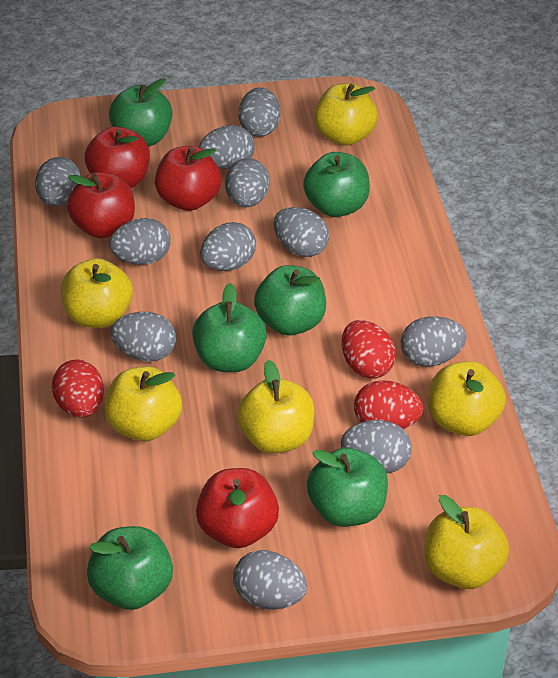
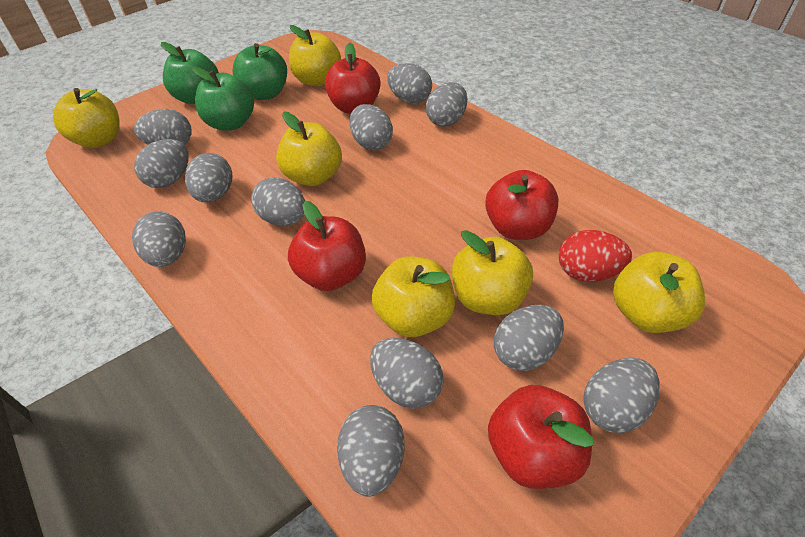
green apple: [87,526,173,610] [109,78,173,146] [192,283,267,372] [254,265,326,335] [303,152,370,217] [307,448,388,527] = 6 -> [161,42,219,104] [192,67,254,130] [232,43,287,100] = 3
grey egg: [35,157,81,206] [109,218,171,265] [110,312,176,362] [199,125,255,169] [200,222,256,271] [225,158,270,207] [233,550,307,610] [238,87,280,137] [273,207,329,257] [341,420,412,473] [401,316,467,367] = 11 -> [132,211,186,267] [134,109,192,145] [134,139,189,188] [185,153,232,203] [251,177,305,226] [337,405,404,497] [349,104,393,150] [370,338,444,409] [387,63,432,104] [426,82,467,127] [494,305,564,371] [583,358,660,433] = 12
red egg: [52,359,104,418] [342,320,396,378] [354,380,423,429] = 3 -> [559,230,632,282] = 1

